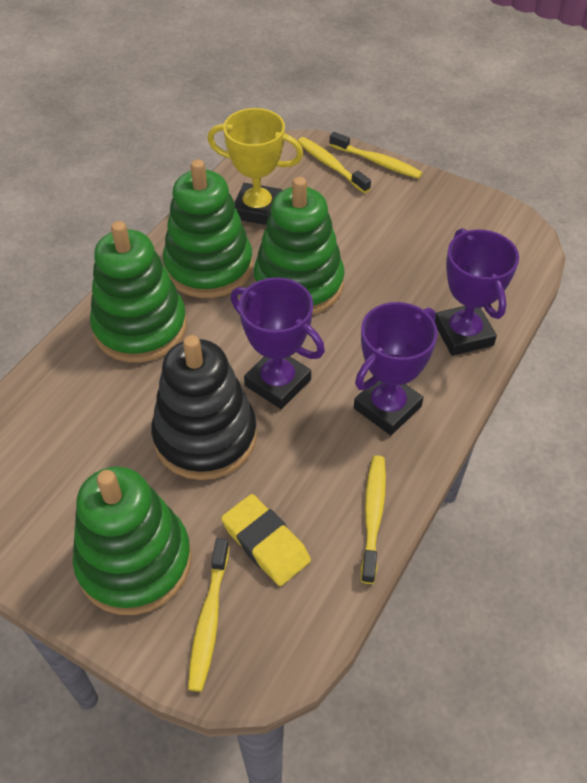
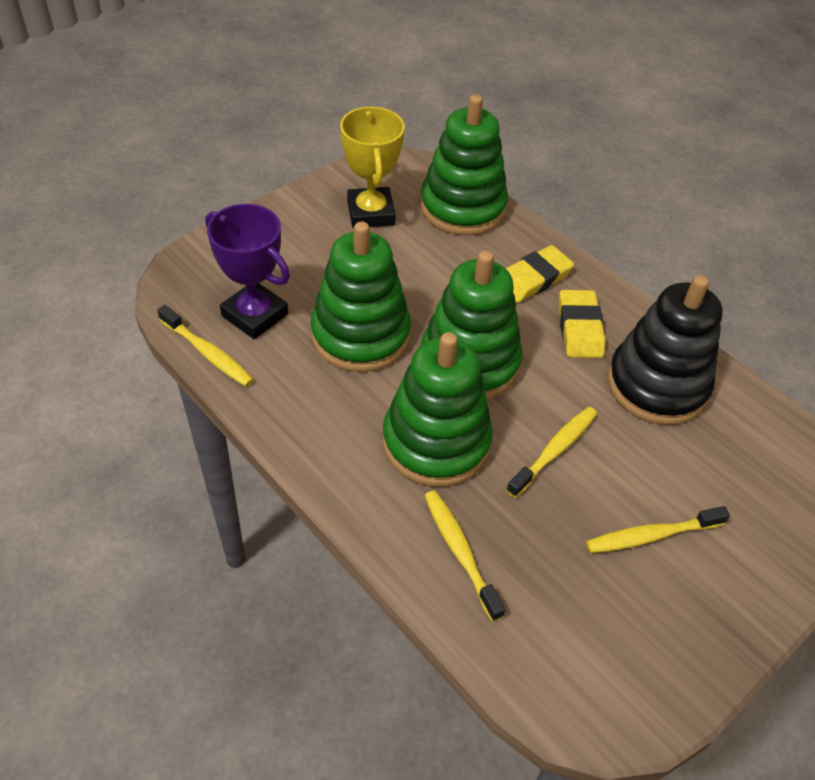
purple trophy: [231,277,325,409] [354,302,438,435] [434,228,519,356] = 3 -> [205,204,290,339] = 1
yellow eraser: [221,494,311,586] = 1 -> [506,245,574,303] [558,290,606,358] = 2

